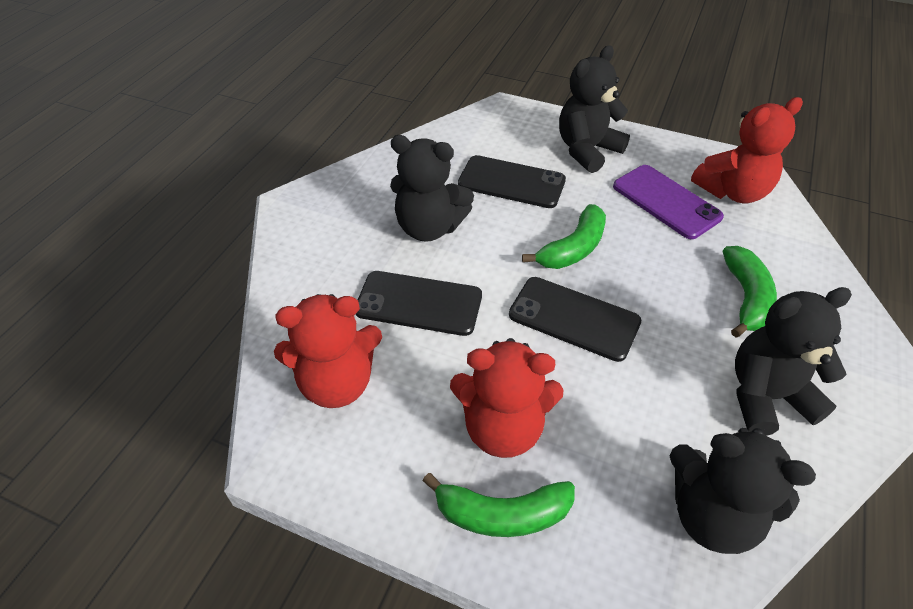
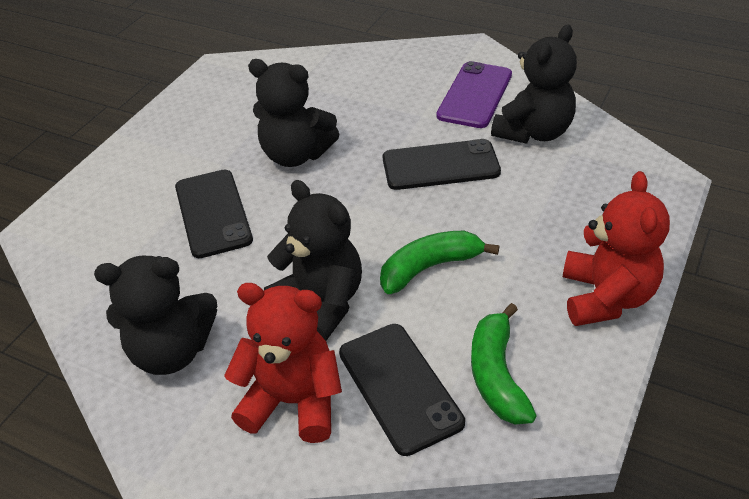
green banana: [423,473,575,537] [522,204,606,269] [723,246,777,338] = 3 -> [380,231,499,294] [471,303,537,425] = 2
red teddy bear: [274,294,382,408] [450,338,563,458] [691,97,803,203] = 3 -> [224,283,342,443] [563,171,670,326] = 2

